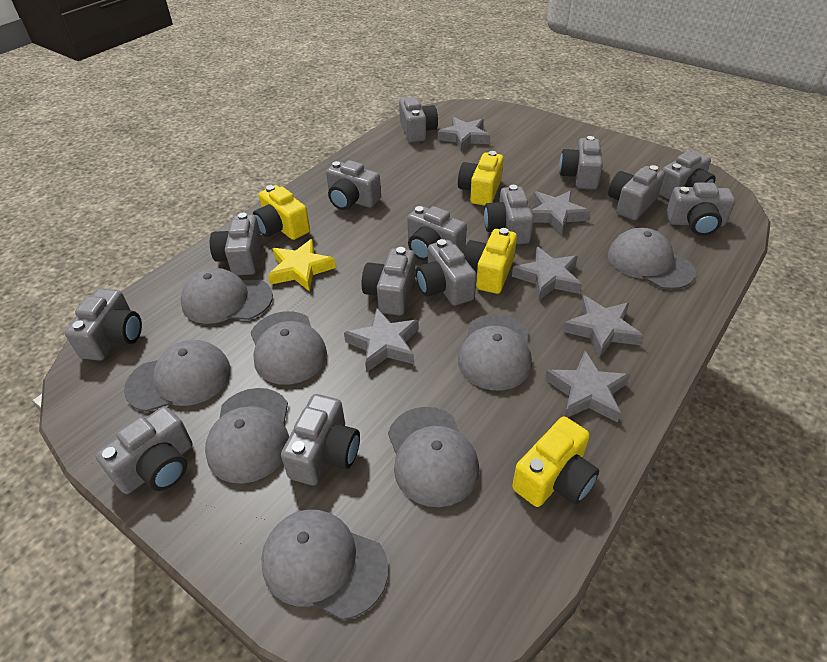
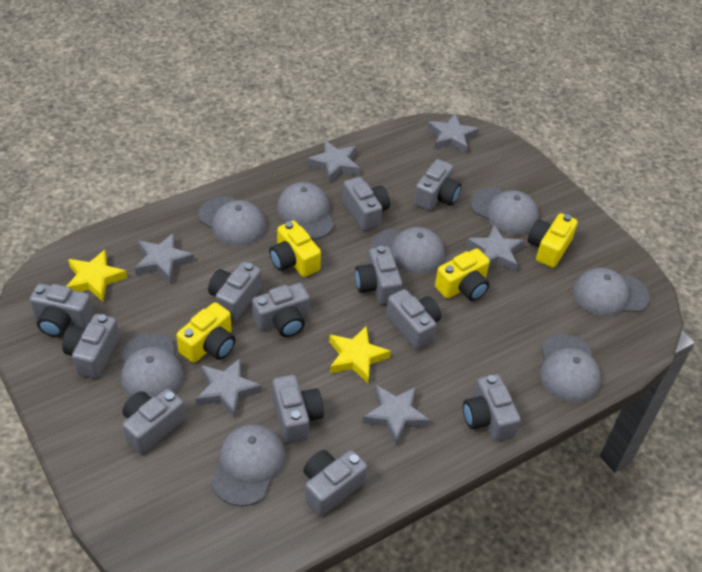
grey camera: [65,288,142,361] [95,406,192,494] [210,213,262,275] [281,394,360,486] [326,160,381,210] [362,247,415,315] [399,97,438,142] [407,206,467,261] [416,239,476,306] [484,185,534,244] [559,136,603,190] [608,165,665,220] [659,151,716,200] [666,182,735,236] = 14 -> [30,284,93,337] [62,314,119,379] [123,389,185,454] [208,262,261,322] [252,283,310,337] [272,375,324,443] [303,450,367,516] [342,177,390,231] [355,246,402,305] [386,289,441,350] [414,159,461,211] [463,374,521,442] = 12
yellow star: [268,239,336,292] = 1 -> [67,250,127,301] [329,326,391,383] = 2

